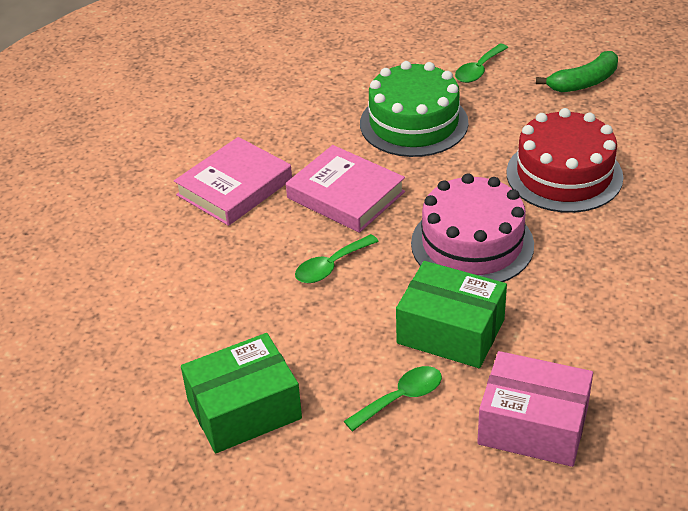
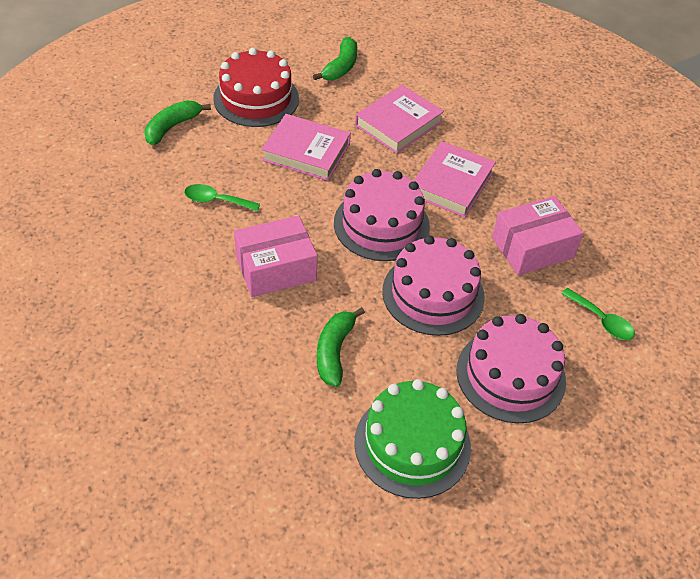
green banana: [536,51,618,92] = 1 -> [144,100,211,145] [313,37,357,80] [317,307,365,387] = 3
green box: [181,333,302,453] [396,261,507,368] = 2 -> none = 0
green spoon: [295,234,379,283] [344,366,442,431] [455,44,508,83] = 3 -> [184,184,260,211] [561,288,635,340] = 2
pink book: [174,137,292,226] [286,145,405,233] = 2 -> [262,114,351,181] [355,85,444,154] [414,141,496,217] = 3
pink box: [477,351,593,467] = 1 -> [234,215,317,297] [492,196,583,275] = 2
pink cake: [411,173,534,282] = 1 -> [334,169,430,261] [382,235,485,336] [457,314,566,423] = 3

